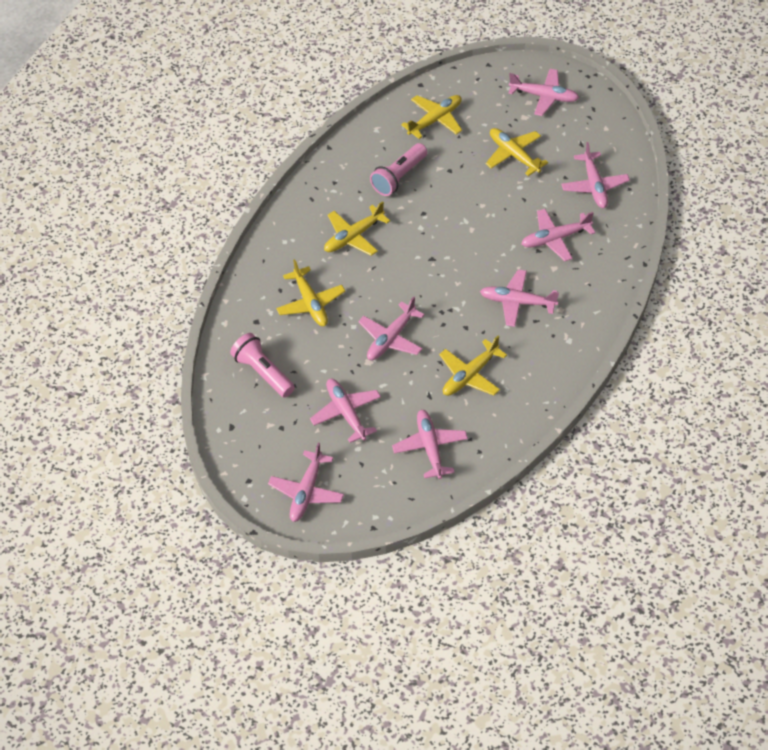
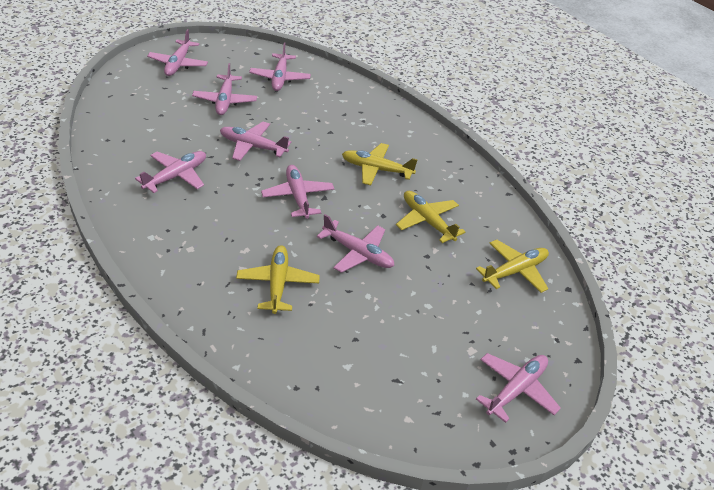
pink flashlight: [230,333,295,398] [370,143,427,196] = 2 -> none = 0
yellow plane: [276,259,345,326] [324,201,390,256] [401,95,462,139] [439,336,507,396] [486,128,548,176] = 5 -> [236,245,320,314] [342,143,418,185] [396,191,465,243] [476,240,549,293] = 4

